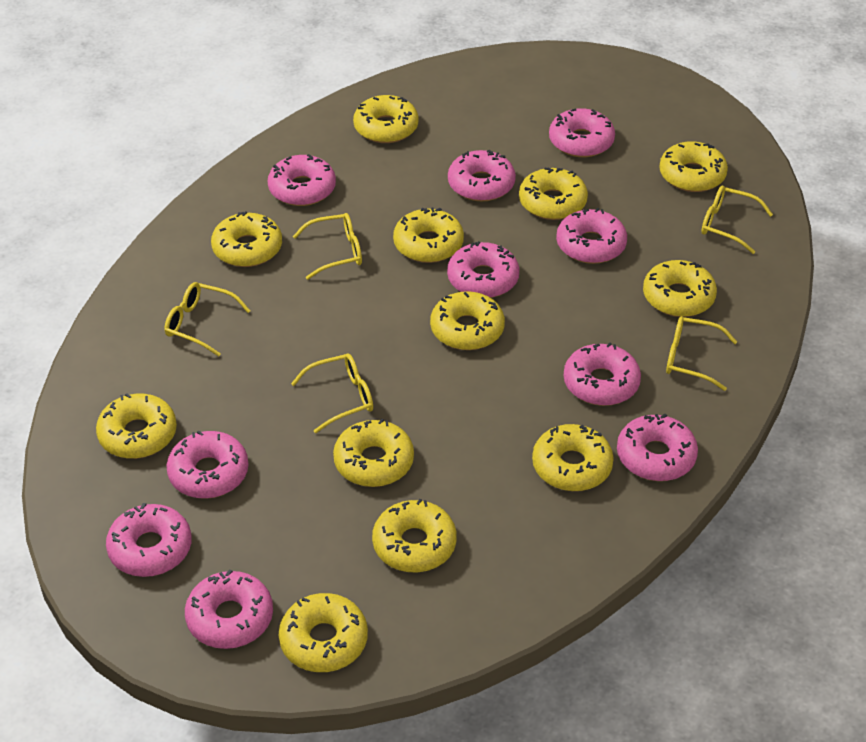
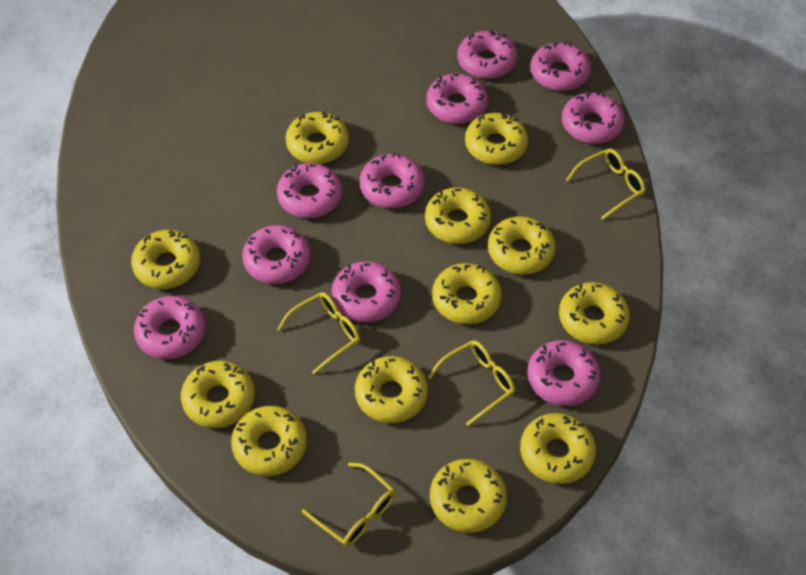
yellow glasses: [165,282,250,356] [291,353,373,433] [293,213,362,280] [666,316,737,391] [701,186,773,254] = 5 -> [277,292,360,374] [302,463,395,546] [428,341,515,426] [566,149,645,220] = 4

